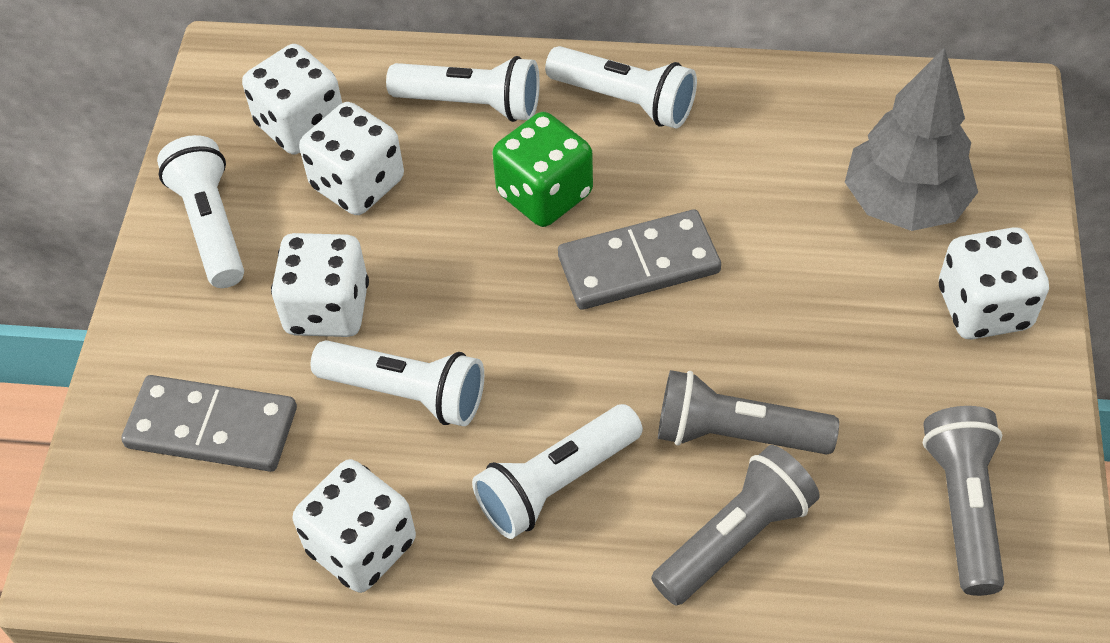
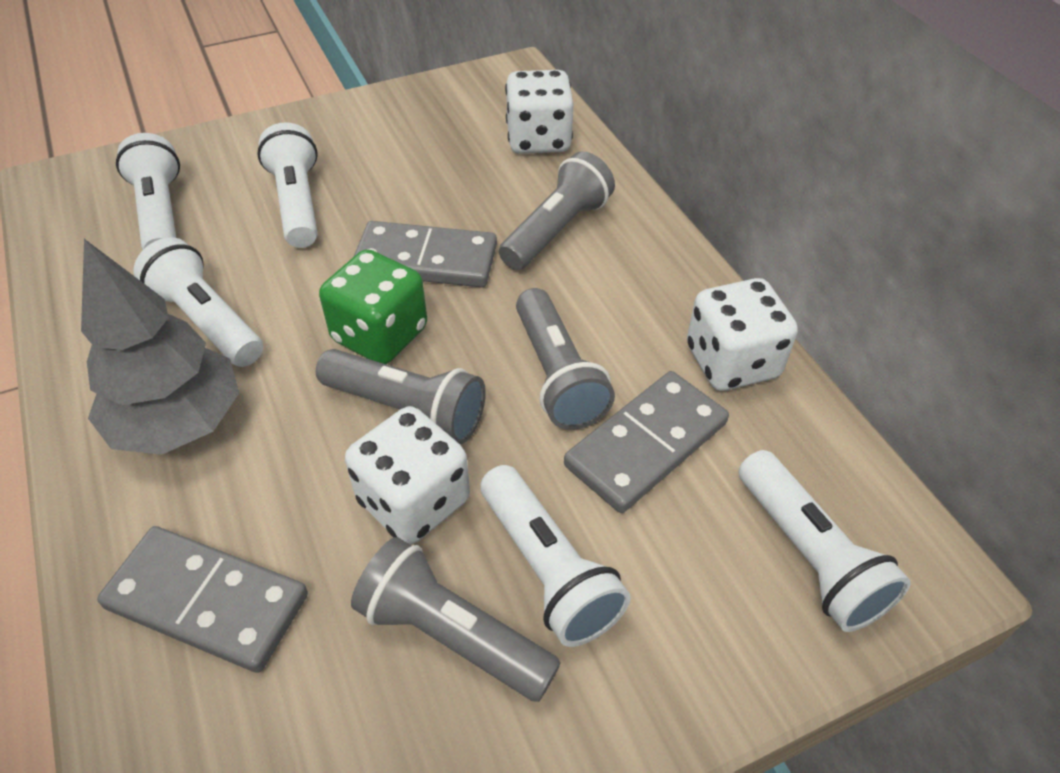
grey domino: [121,375,297,472] [558,209,721,310] = 2 -> [97,526,308,673] [354,221,497,287] [564,371,729,513] = 3
grey flashlight: [651,445,820,606] [658,370,839,455] [923,406,1004,596] = 3 -> [316,349,486,444] [351,537,561,702] [499,151,615,270] [516,288,615,430] = 4
white dice: [242,44,342,154] [271,233,369,337] [293,459,416,593] [299,102,404,215] [939,227,1049,340] = 5 -> [345,406,470,545] [505,70,574,154] [687,278,798,391] = 3

